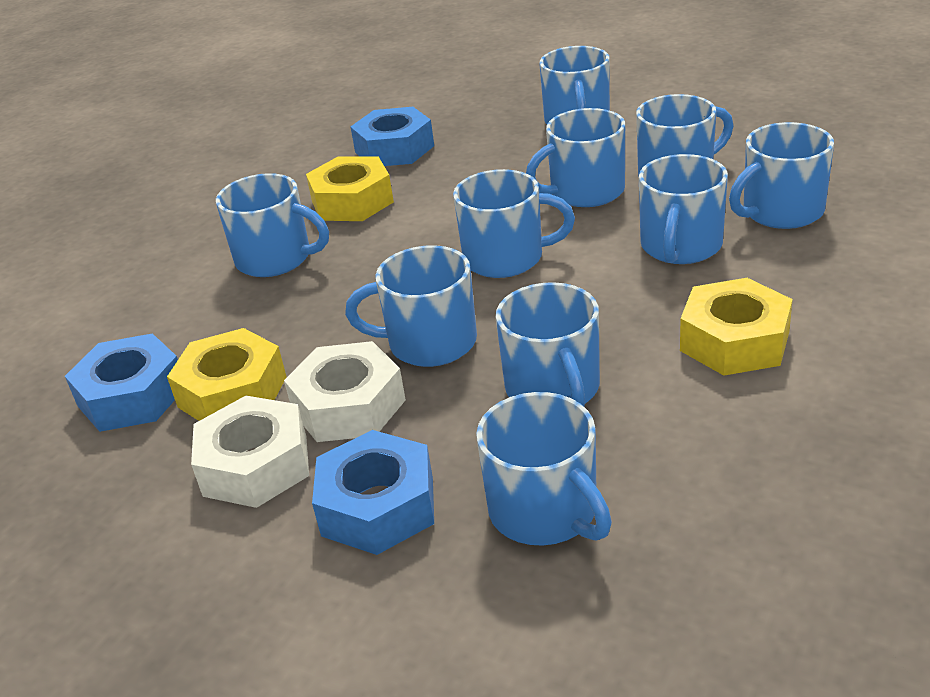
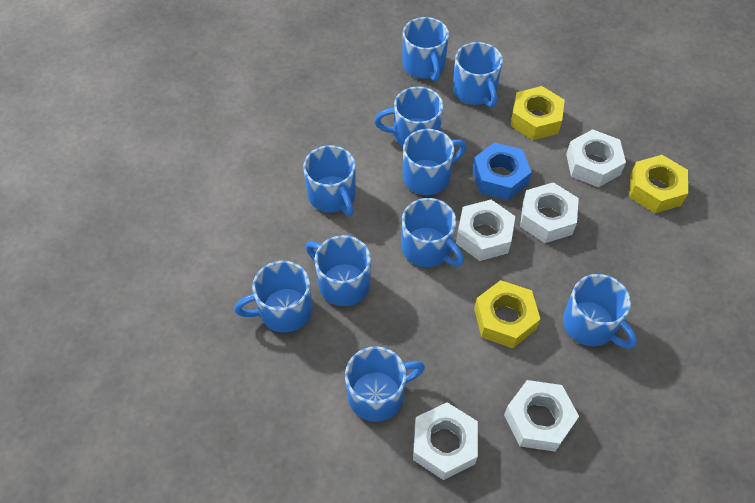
blue nut: [65,333,178,432] [312,430,434,555] [351,107,434,166] = 3 -> [472,142,532,200] = 1
white nut: [191,396,309,508] [284,341,406,442] = 2 -> [413,402,478,480] [456,200,515,261] [504,380,579,452] [520,182,579,243] [566,129,626,187] = 5

